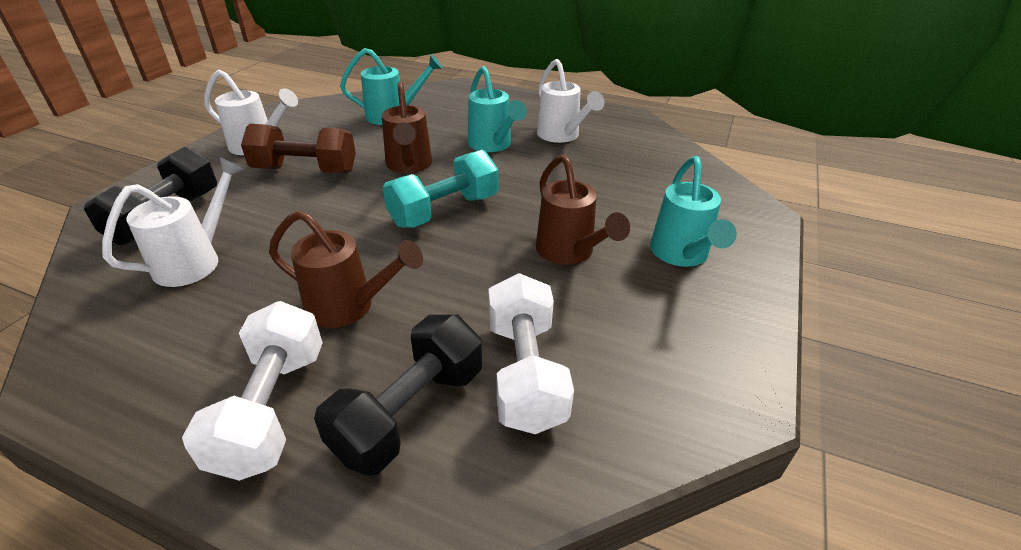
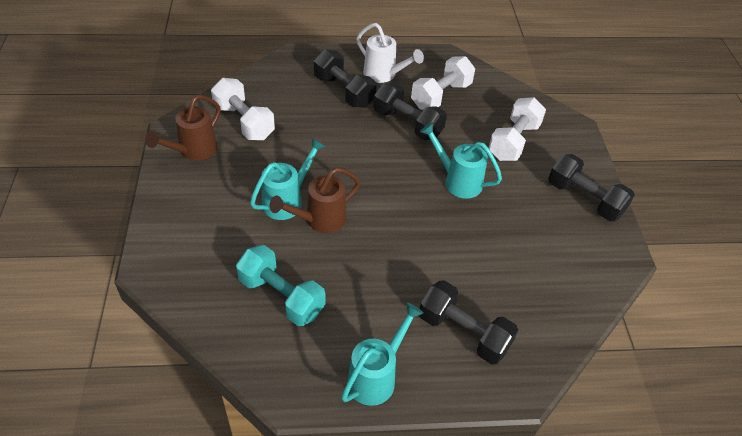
black dumbbell: [84,147,217,245] [314,315,482,476] = 2 -> [314,49,377,108] [373,83,447,140] [420,280,518,365] [548,154,635,221] = 4
brown dumbbell: [241,124,356,173] = 1 -> none = 0
brown watering can: [269,210,423,328] [382,82,432,173] [536,154,630,265] = 3 -> [145,95,220,160] [270,167,360,233] = 2
white dumbbell: [182,301,323,481] [489,273,574,434] = 2 -> [211,78,275,140] [411,56,475,110] [489,97,546,161] = 3
white watering can: [102,157,245,287] [204,70,298,155] [537,59,604,143] = 3 -> [356,23,424,83] = 1

